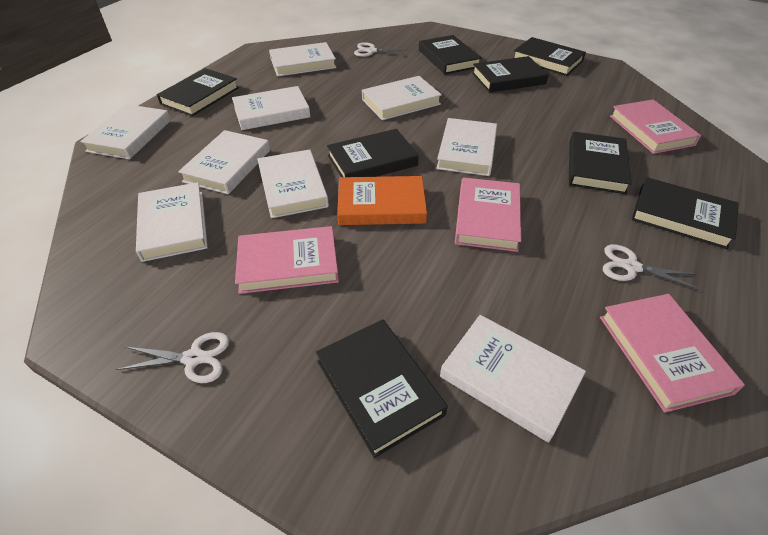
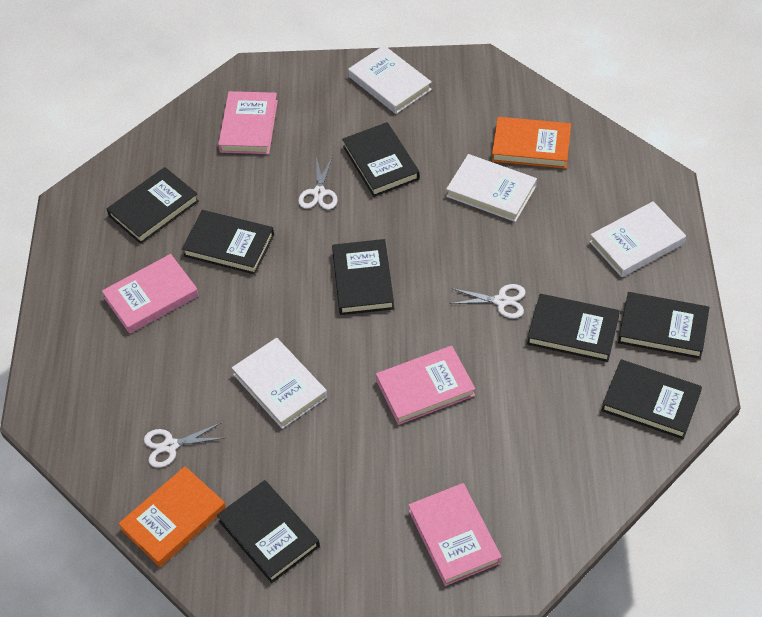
orange book: [337,176,427,225] = 1 -> [118,466,226,567] [492,117,571,169] = 2
white book: [80,104,171,159] [136,182,208,262] [178,130,270,194] [232,86,310,130] [257,149,329,218] [269,42,336,77] [362,76,442,120] [436,118,497,176] [440,315,586,443] = 9 -> [232,338,327,429] [348,45,432,114] [446,154,537,222] [590,202,686,277] = 4

